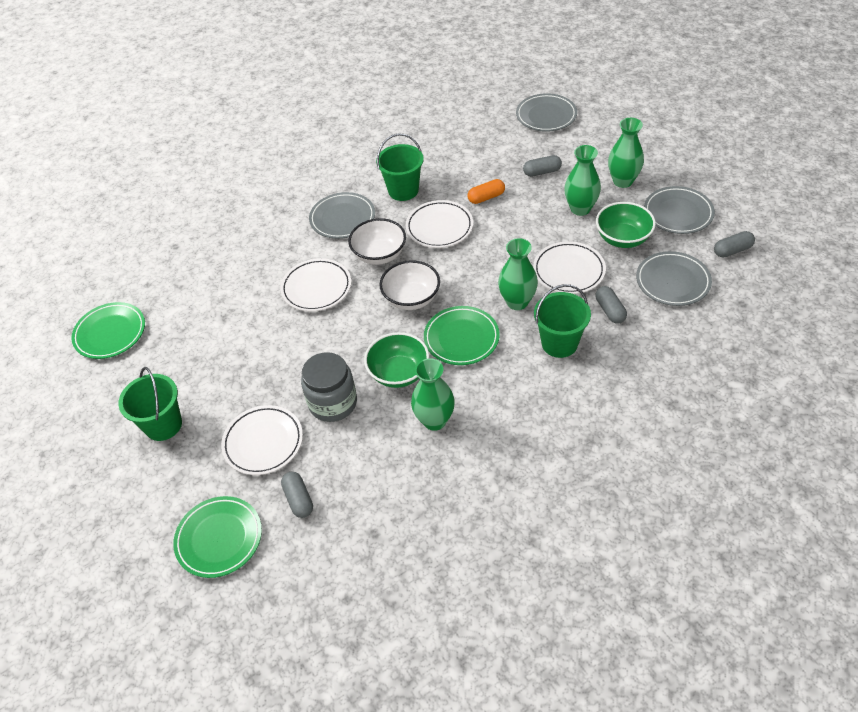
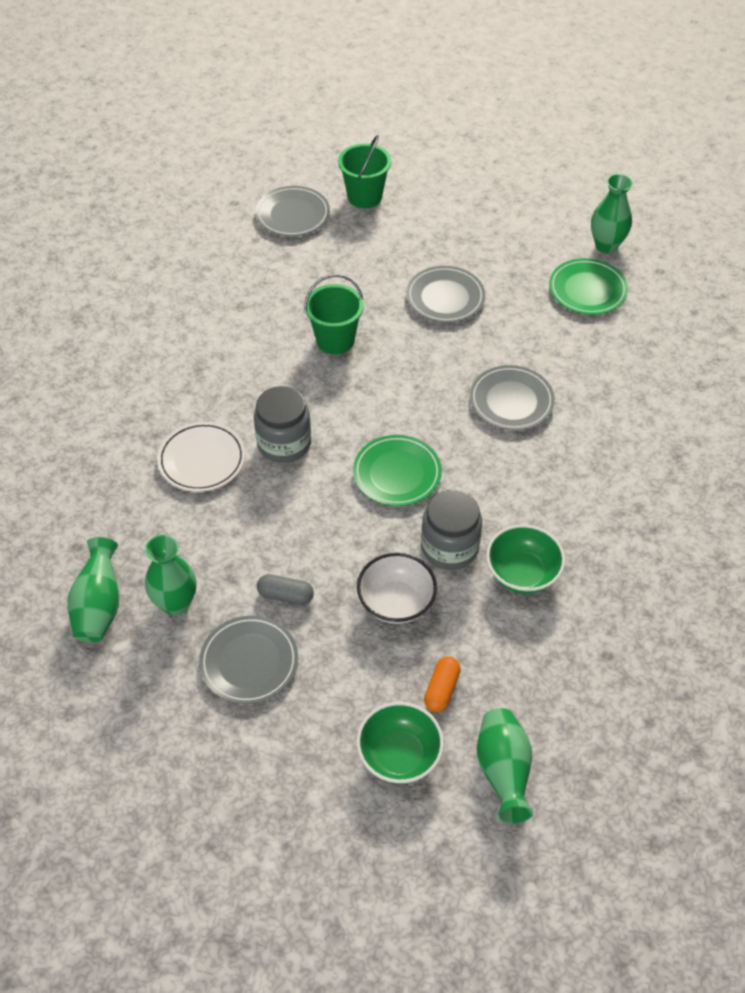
green bucket: [118,367,182,441] [376,133,424,201] [534,284,591,358] = 3 -> [304,274,364,354] [338,135,391,208] = 2
green plate: [71,302,145,359] [173,496,262,578] [424,306,500,365] = 3 -> [353,435,442,506] [549,258,628,315] = 2
grey capsule: [281,472,313,518] [523,155,562,177] [595,286,627,323] [714,231,755,257] = 4 -> [257,574,314,605] = 1
grey jar: [301,352,357,422] = 1 -> [254,386,311,463] [421,490,482,570] = 2
white bowl: [348,218,406,265] [379,260,440,310] = 2 -> [357,553,437,624] = 1
white plate: [221,405,303,475] [280,258,351,312] [406,200,473,248] [533,241,606,294] = 4 -> [157,422,245,492] = 1

